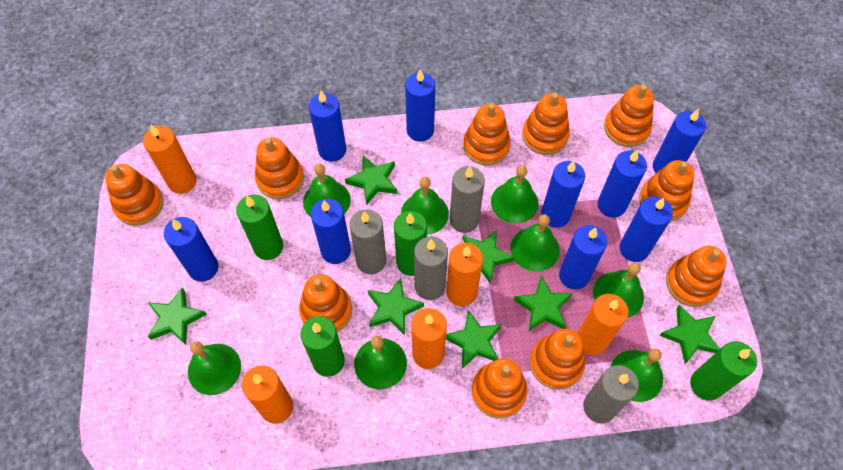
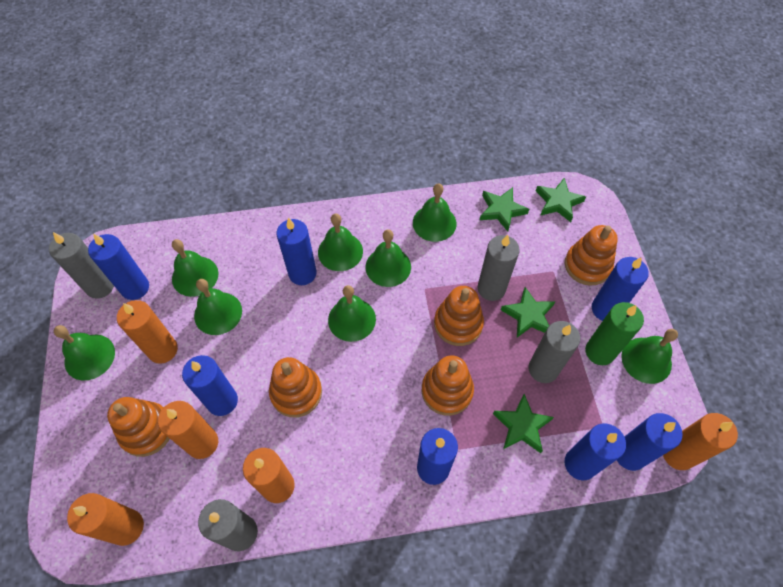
blue candle: [164,217,218,282] [309,91,346,162] [311,199,351,264] [405,69,435,142] [541,161,585,228] [559,225,607,290] [598,150,647,218] [619,197,673,262] [653,109,706,173] = 9 -> [88,233,149,300] [182,355,238,416] [276,218,317,285] [417,428,458,485] [564,423,626,480] [592,257,649,321] [617,413,682,471] = 7
green candle: [236,195,283,260] [300,316,345,377] [394,211,427,276] [690,341,757,401] = 4 -> [585,302,644,365] = 1
green star: [148,288,207,345] [345,156,397,205] [368,278,424,335] [446,310,502,369] [463,230,515,284] [514,276,572,331] [659,305,720,364] = 7 -> [480,187,529,231] [493,394,554,453] [501,287,556,337] [536,178,586,222] = 4
orange stacking toy: [105,164,163,226] [255,137,304,199] [299,274,352,332] [463,103,511,165] [472,358,528,418] [522,93,570,155] [530,329,586,390] [604,84,654,147] [639,160,694,222] [666,246,727,307] = 10 -> [107,397,170,457] [269,357,322,418] [422,356,474,416] [434,286,484,346] [565,225,618,286] = 5

